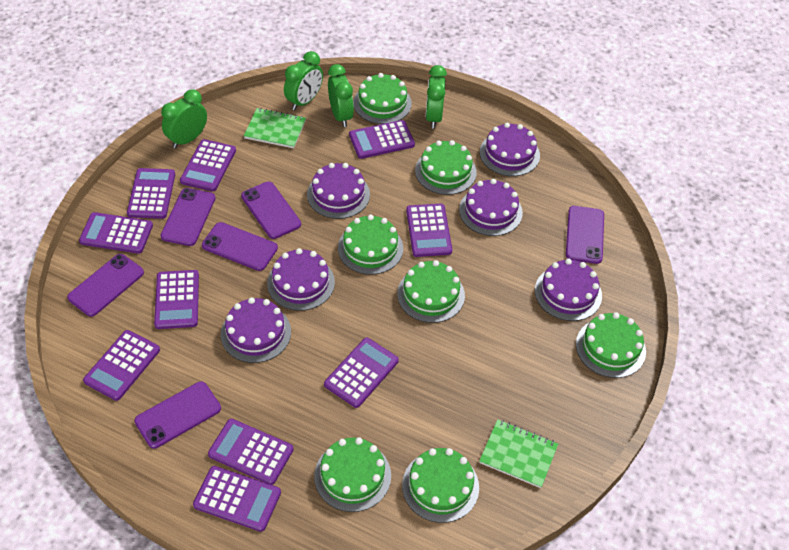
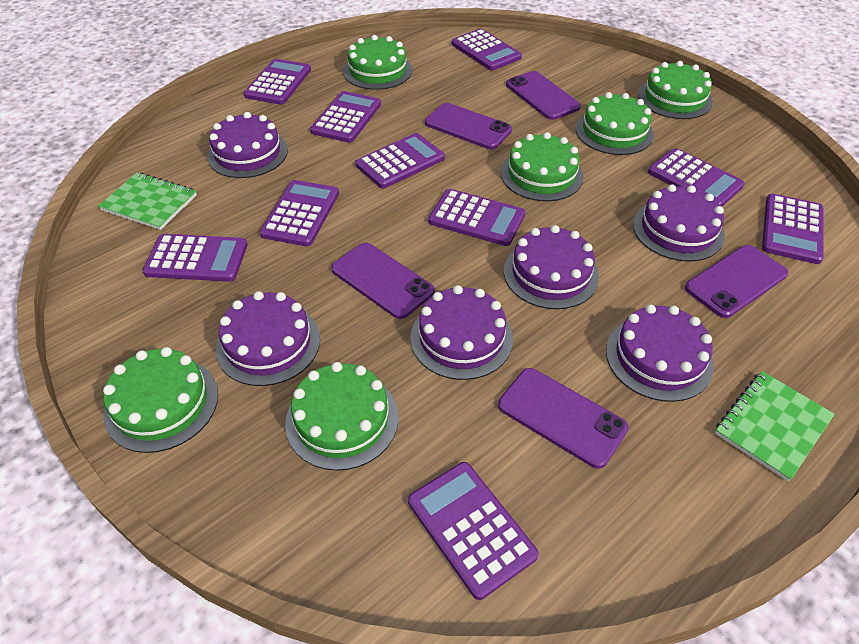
green cake: [314,437,391,512] [338,214,403,275] [353,73,412,124] [397,260,465,323] [402,448,479,523] [415,140,476,195] [576,312,646,378] = 7 -> [103,347,218,453] [285,362,399,471] [343,35,412,90] [501,132,584,201] [576,92,654,155] [638,61,713,119] = 6
green clock: [161,89,207,148] [284,51,323,110] [328,64,354,127] [426,65,447,129] = 4 -> none = 0
purple phone: [67,254,144,317] [134,381,221,449] [160,188,216,246] [202,222,278,271] [241,182,301,239] [566,206,604,264] = 6 -> [331,243,435,319] [425,103,512,149] [498,368,628,469] [506,71,581,120] [685,245,788,318] = 5

